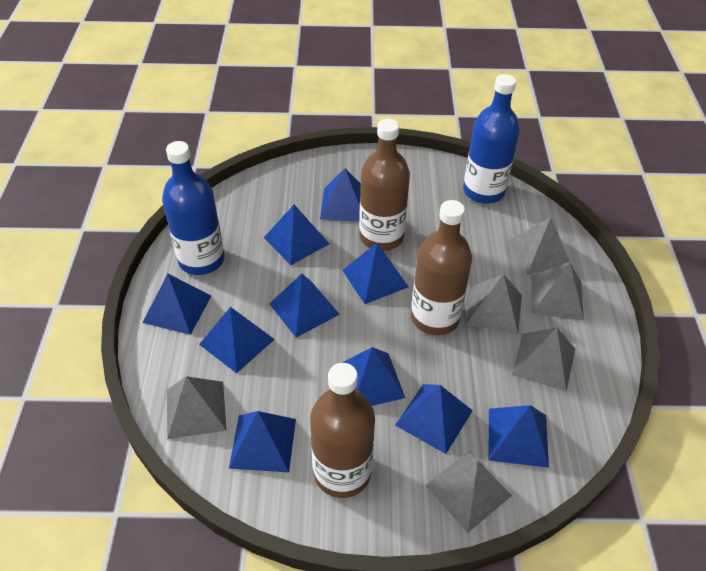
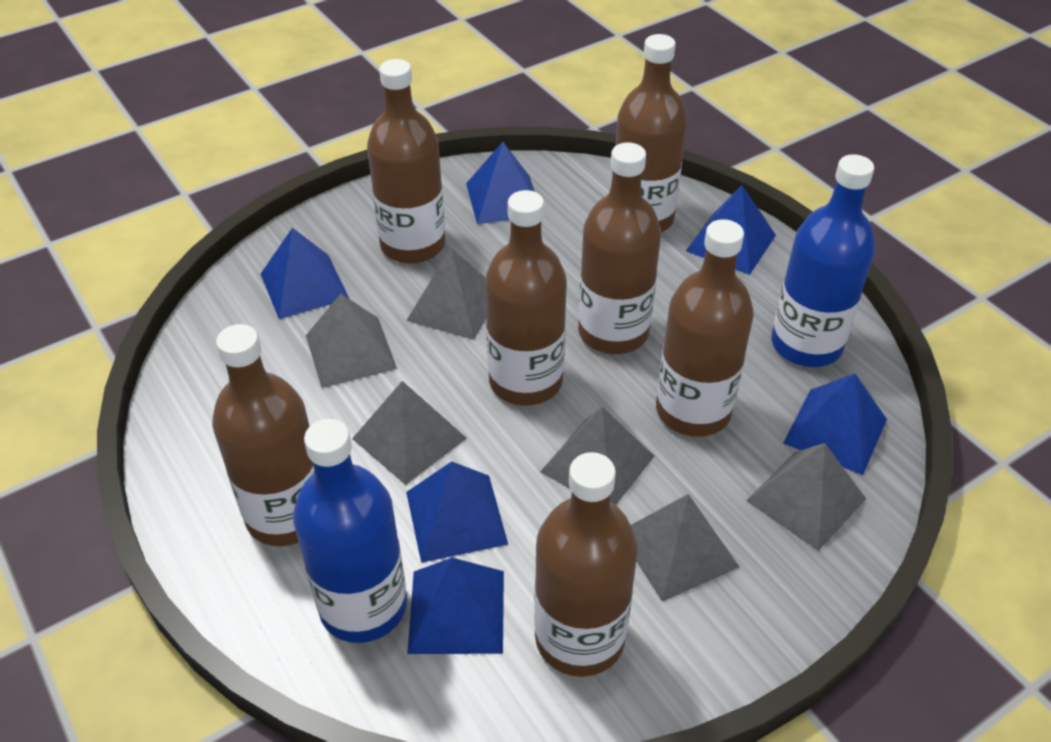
blue pyramid: [143,273,211,335] [199,307,275,373] [229,411,296,472] [264,205,329,265] [269,274,340,338] [320,168,361,222] [342,243,408,304] [342,347,405,406] [395,384,473,454] [489,405,549,468] = 10 -> [261,228,349,319] [406,461,508,563] [407,558,504,654] [466,142,535,224] [686,185,776,275] [783,373,887,475] = 6
brown bottle: [310,363,375,498] [359,119,410,251] [411,200,472,335] = 3 -> [212,324,315,546] [367,59,445,264] [485,190,567,406] [534,452,638,677] [578,143,661,354] [615,34,687,232] [656,219,754,437] = 7

